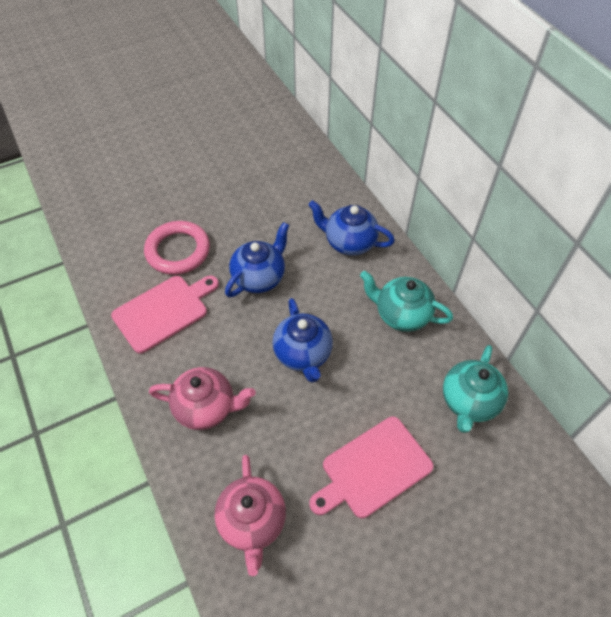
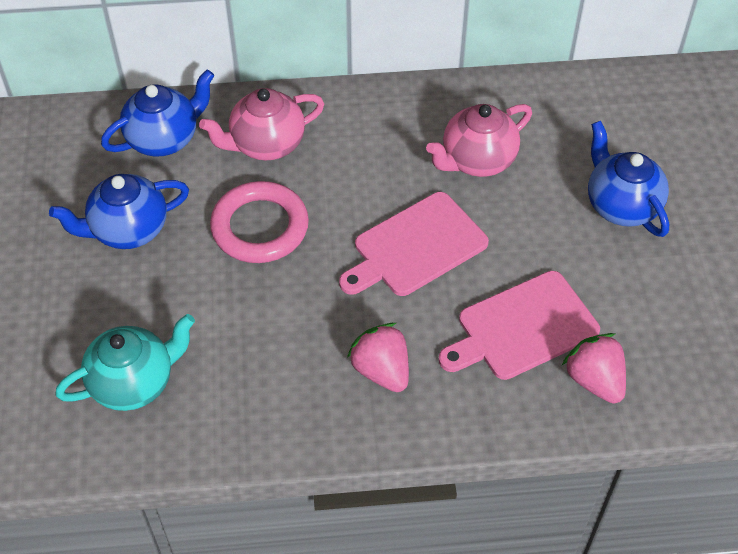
pink strawberry: none = 0 -> [347,323,409,392] [562,333,626,404] = 2
turquoise teapot: [360,271,453,332] [443,345,508,433] = 2 -> [55,314,195,411] = 1

